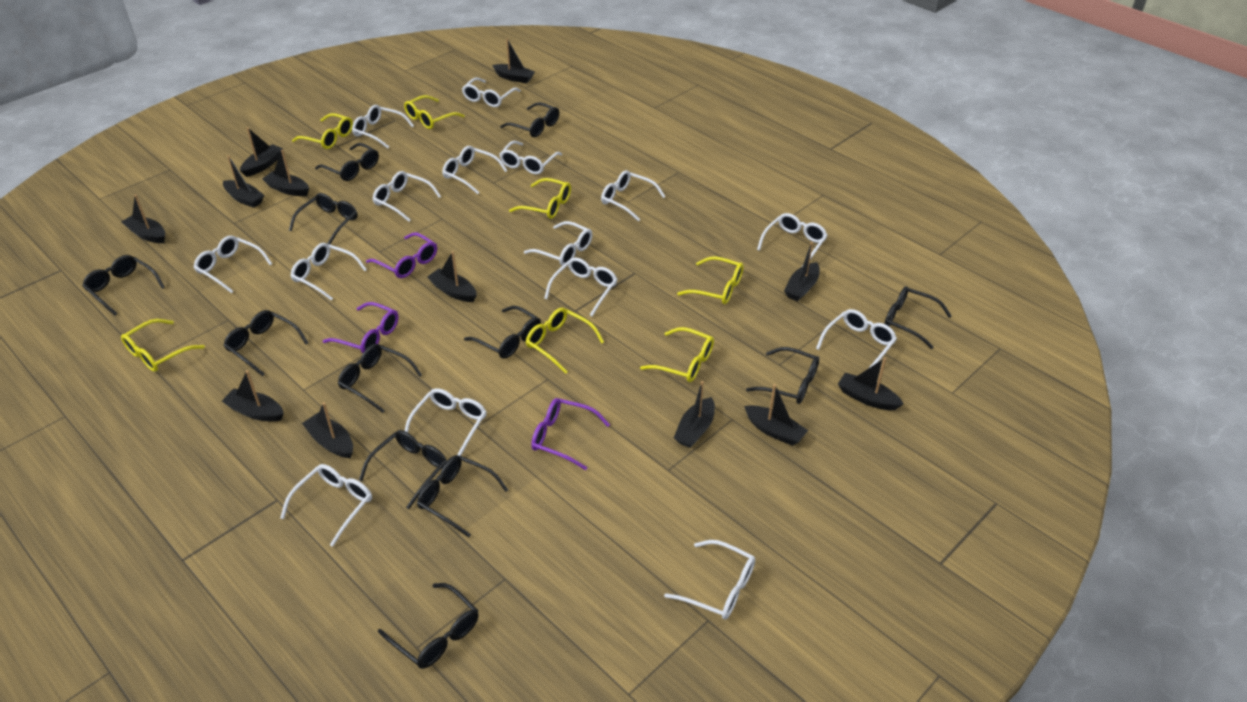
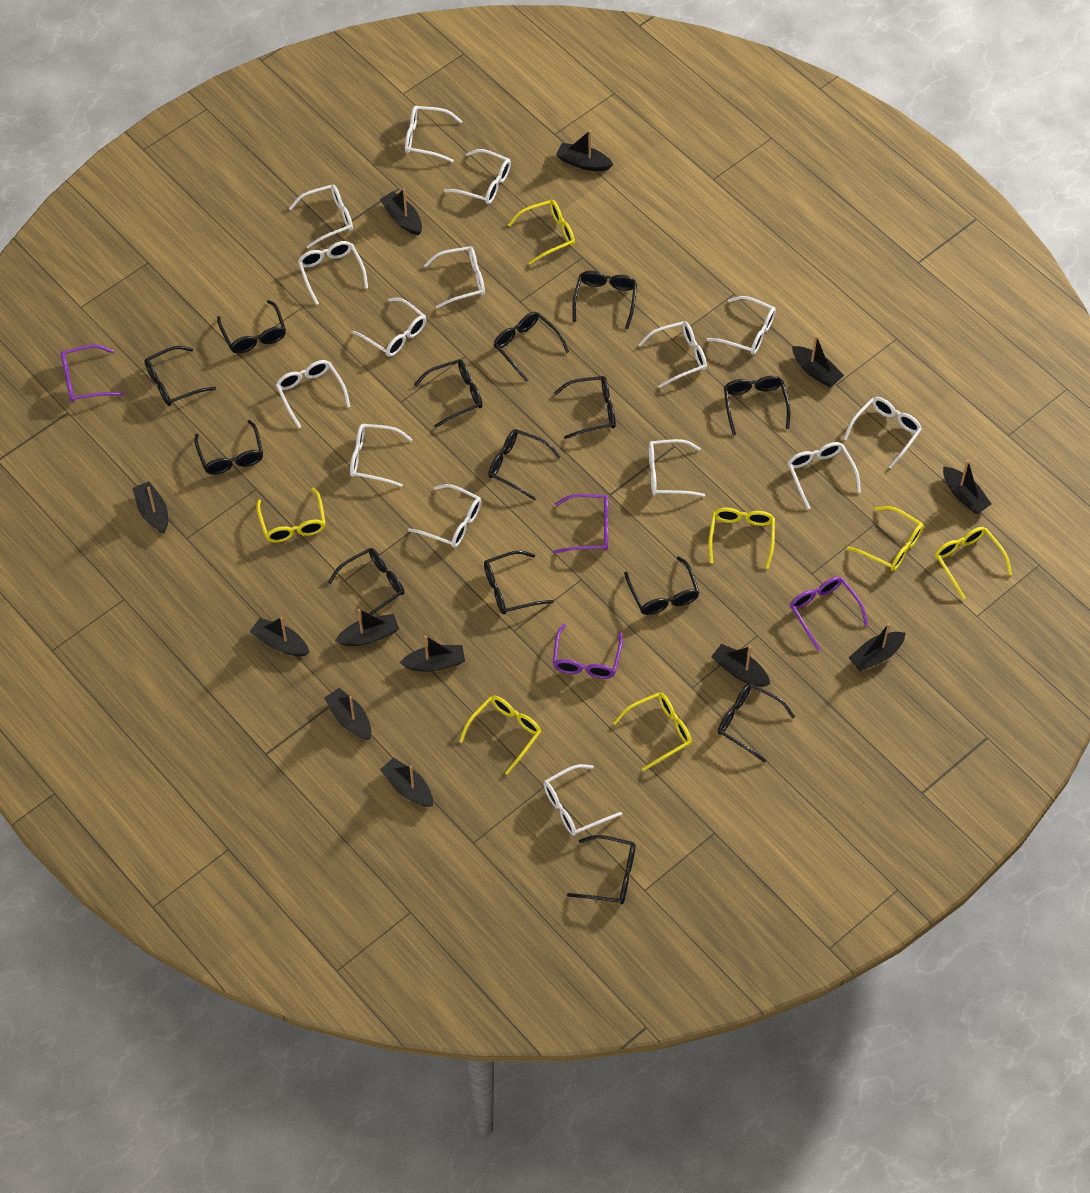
black glasses: [82,255,165,316] [224,310,308,376] [289,193,358,244] [315,143,379,181] [338,344,422,413] [359,430,447,509] [378,583,479,669] [417,455,508,537] [464,306,541,359] [500,102,559,137] [746,347,819,404] [884,286,952,349] = 12 -> [145,346,216,406] [194,420,263,475] [217,300,286,353] [328,548,404,620] [414,359,483,428] [484,551,554,614] [488,429,561,500] [494,312,569,382] [554,376,616,439] [567,835,635,904] [572,271,637,329] [624,556,699,615] [718,683,795,763] [724,376,791,435] = 14
purple glasses: [323,302,398,353] [366,233,437,278] [531,398,610,470] = 3 -> [61,345,123,403] [553,624,623,679] [554,494,608,553] [790,577,868,651] = 4

